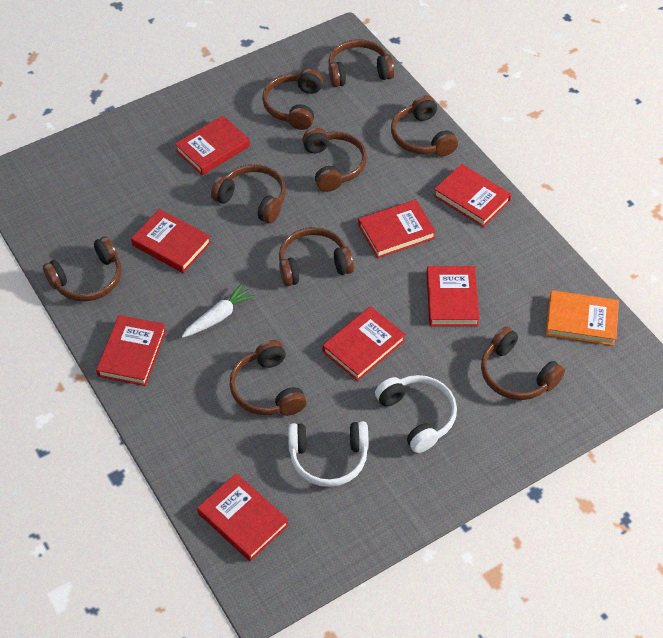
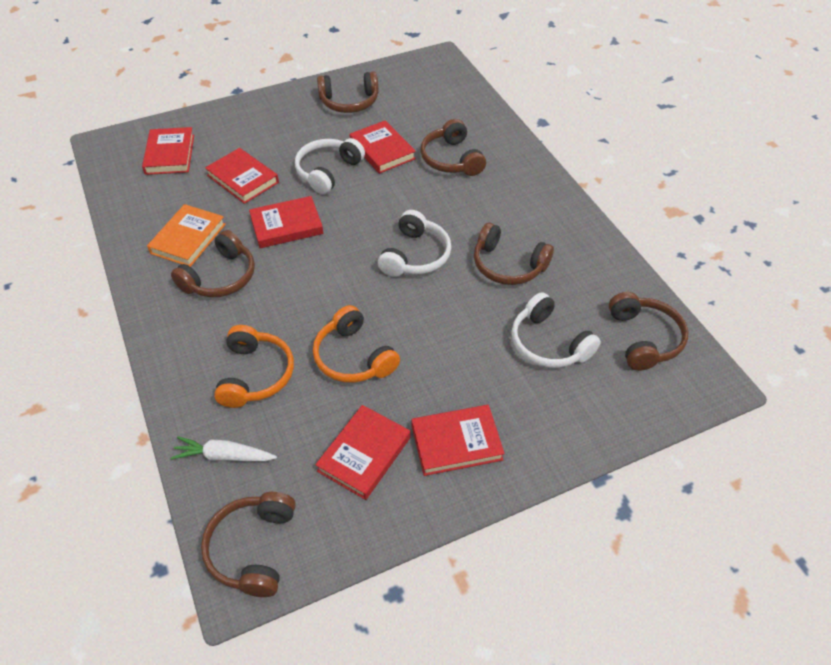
brown headphones: [43,236,122,302] [211,164,286,224] [229,340,307,416] [262,69,323,130] [279,227,354,286] [302,128,367,192] [328,39,394,87] [391,95,458,156] [481,326,565,400] = 9 -> [171,230,255,297] [201,492,296,597] [317,71,378,113] [420,119,486,176] [474,223,554,285] [609,292,689,371] = 6
orange headphones: none = 0 -> [214,325,294,408] [313,305,400,383] = 2
red book: [96,315,167,386] [131,209,211,273] [175,115,250,175] [197,473,289,561] [322,306,406,381] [358,200,436,258] [426,266,480,326] [434,164,511,227] = 8 -> [142,127,194,175] [205,148,279,204] [249,196,323,248] [315,405,411,500] [350,120,416,174] [411,405,505,476] = 6
white headphones: [288,421,368,487] [375,375,457,453] = 2 -> [295,138,365,194] [378,210,451,277] [512,292,601,368] = 3

